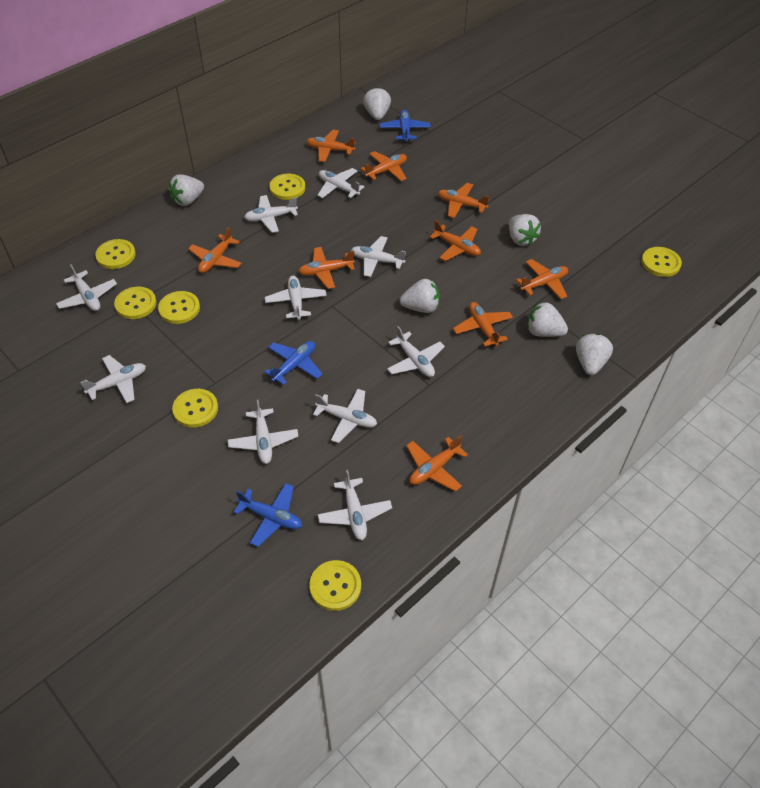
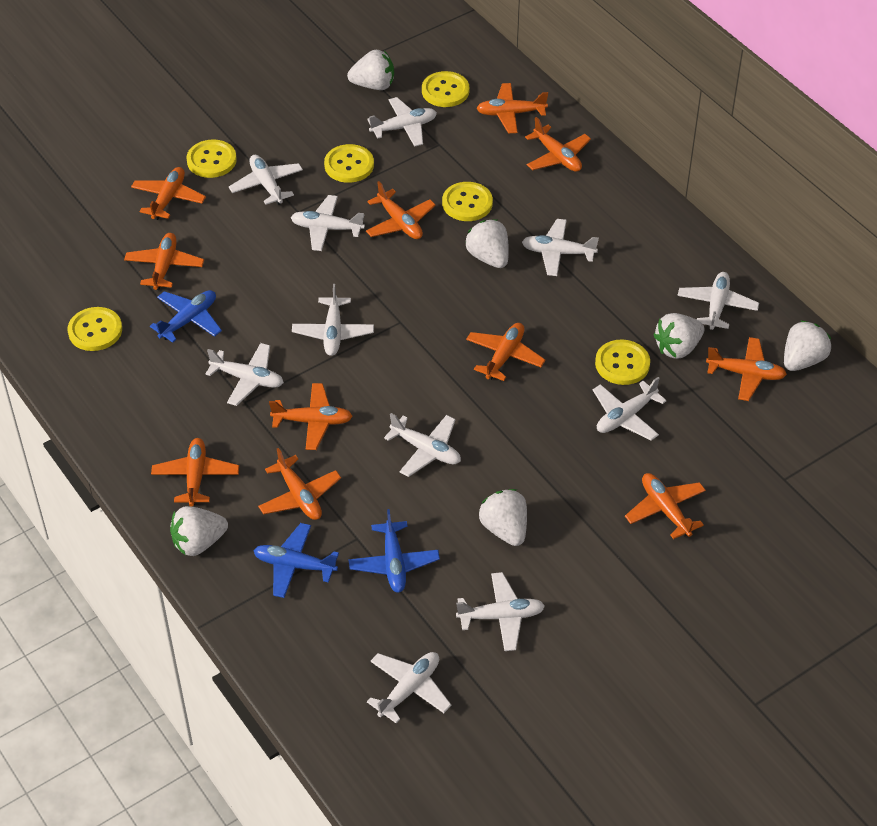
orange plane: [188,227,242,273] [298,247,355,289] [306,130,356,162] [361,151,407,181] [406,435,468,492] [430,220,481,261] [438,183,489,218] [453,302,513,347] [516,259,568,299] = 9 -> [124,233,204,290] [131,167,206,220] [151,438,239,507] [258,448,341,520] [269,383,353,450] [366,181,436,239] [466,323,545,381] [476,83,548,133] [525,117,591,172] [625,473,706,539] [706,337,787,401] = 11
white plane: [56,264,117,311] [80,355,146,403] [228,400,299,464] [244,195,298,233] [265,276,327,320] [313,389,377,443] [317,168,364,198] [318,470,392,540] [351,236,406,277] [387,326,445,377] = 10 -> [205,343,284,406] [229,155,303,205] [291,195,365,251] [292,284,374,356] [367,97,437,147] [367,652,451,723] [384,413,461,477] [456,572,545,651] [522,219,599,276] [593,377,667,440] [678,272,759,330] = 11
yellow button: [95,239,136,269] [114,287,156,319] [158,291,200,324] [172,389,218,428] [269,174,305,200] [310,560,361,611] [641,247,682,277] = 7 -> [68,307,122,351] [186,140,237,178] [324,144,374,183] [422,71,469,107] [442,182,493,221] [595,339,650,385] = 6

